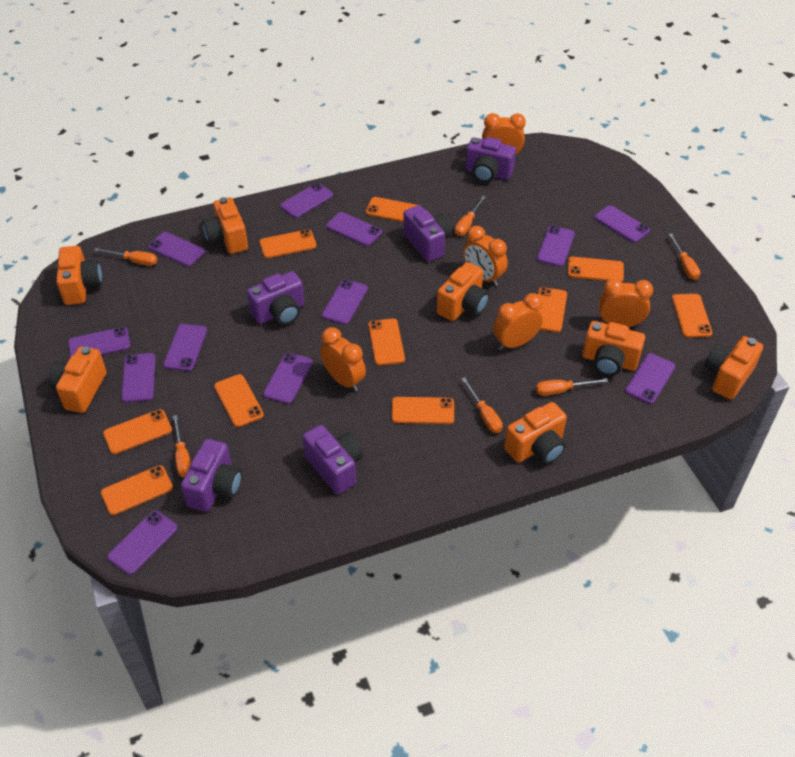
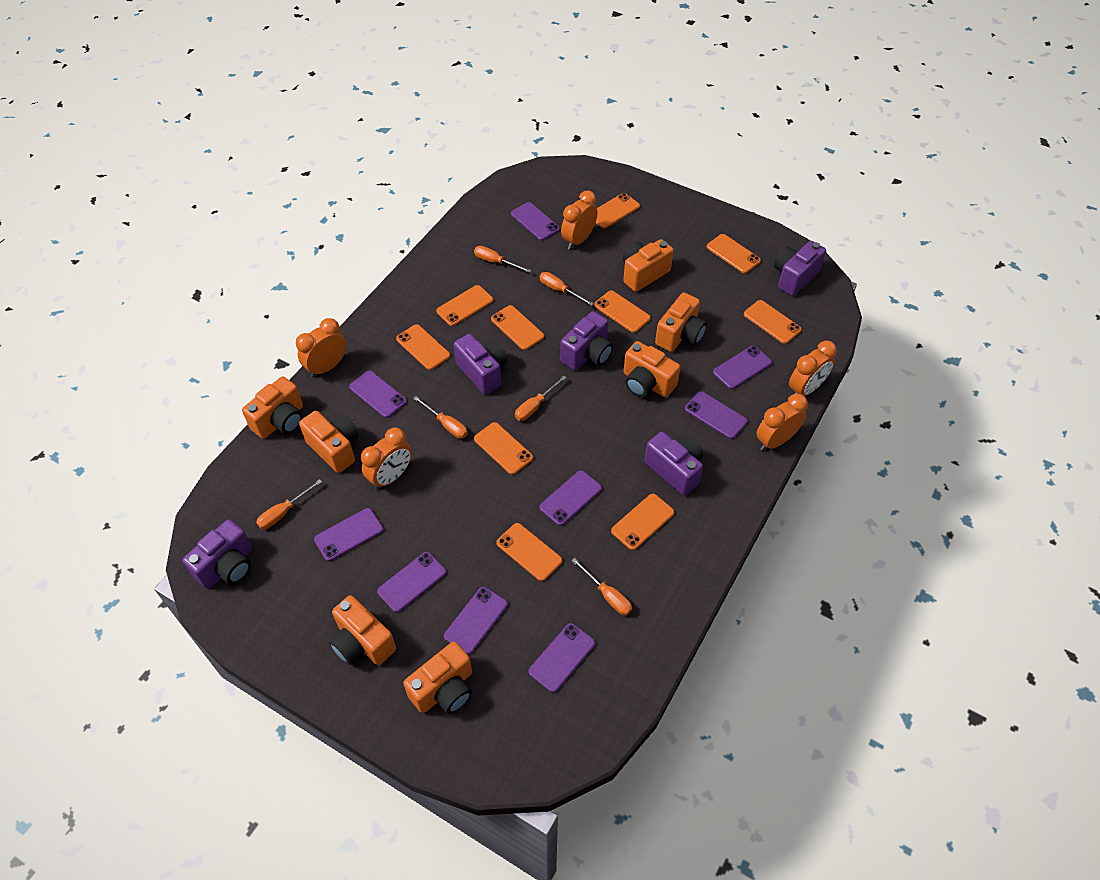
purple phone: [68,327,131,358] [107,511,178,575] [121,353,156,403] [148,232,205,267] [163,324,207,371] [263,353,313,404] [280,183,333,218] [322,279,368,325] [326,212,382,246] [537,226,575,267] [594,205,650,243] [625,353,675,404] = 12 -> [314,508,383,561] [349,371,407,418] [377,552,446,613] [444,587,508,654] [511,202,560,241] [528,623,595,693] [539,470,602,526] [685,391,748,439] [713,346,772,389] = 9

